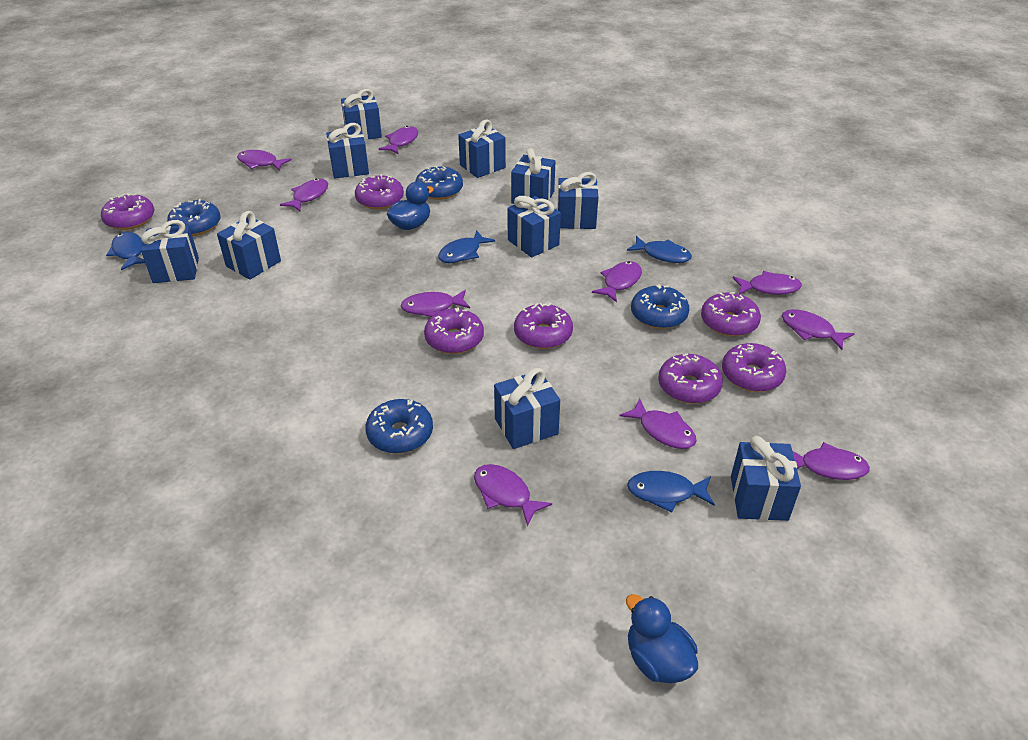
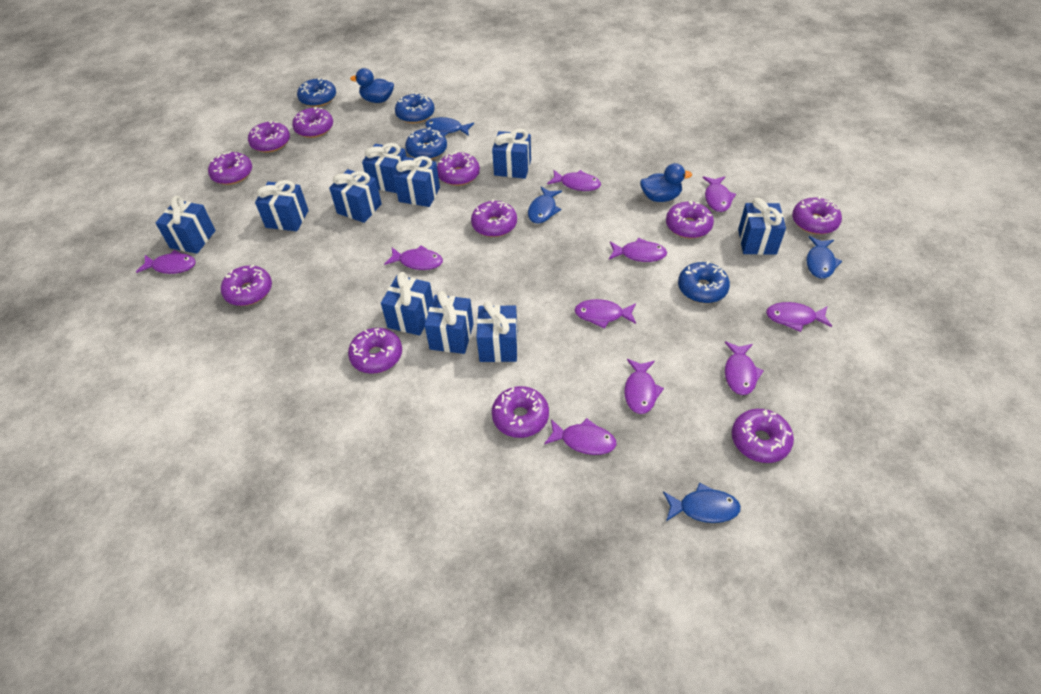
purple donut: [101,193,155,230] [355,174,404,209] [424,307,484,354] [514,303,573,349] [658,353,723,404] [701,292,761,337] [722,343,786,392] = 7 -> [208,151,252,185] [221,264,272,306] [248,121,290,153] [292,107,333,138] [348,328,402,374] [437,151,480,186] [471,199,517,237] [492,386,549,438] [666,201,714,238] [732,409,794,463] [792,196,842,234] = 11

